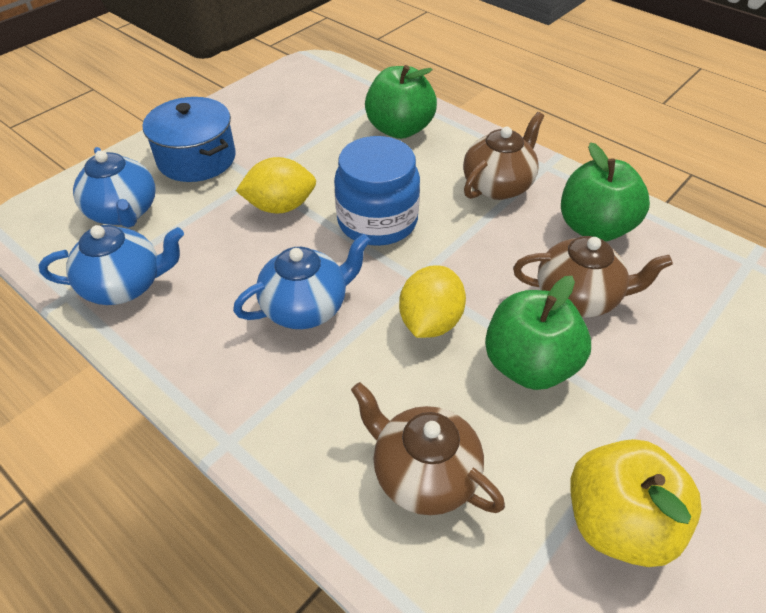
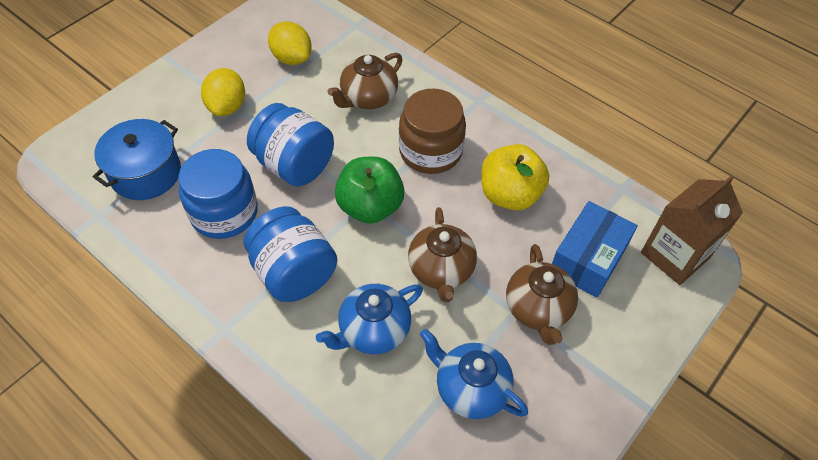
blue box: none = 0 -> [552,201,638,298] = 1
blue jar: [334,136,420,246] = 1 -> [178,149,258,239] [243,206,337,302] [247,103,334,187] = 3
blue teapot: [39,225,184,305] [73,147,156,228] [233,234,371,329] = 3 -> [316,284,423,354] [420,329,528,419] = 2
brown carton: none = 0 -> [641,175,743,285] = 1
brown jar: none = 0 -> [399,89,466,174] = 1
green apple: [365,65,437,139] [485,276,591,390] [561,142,650,242] = 3 -> [335,157,405,224] = 1

